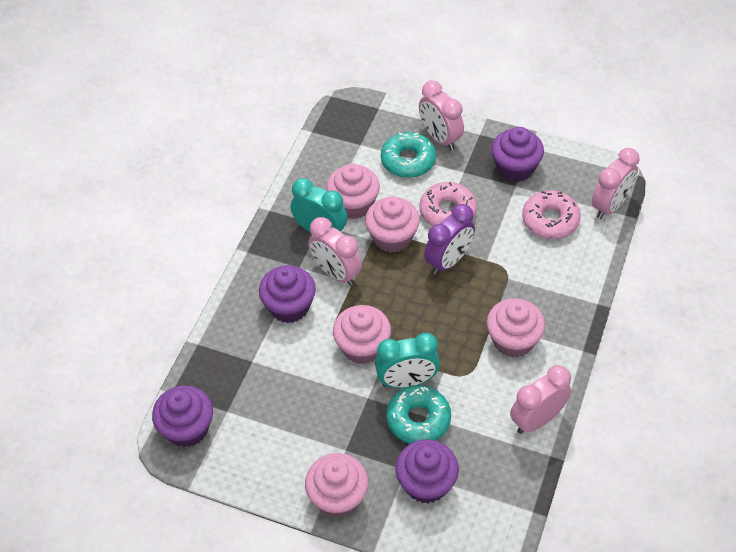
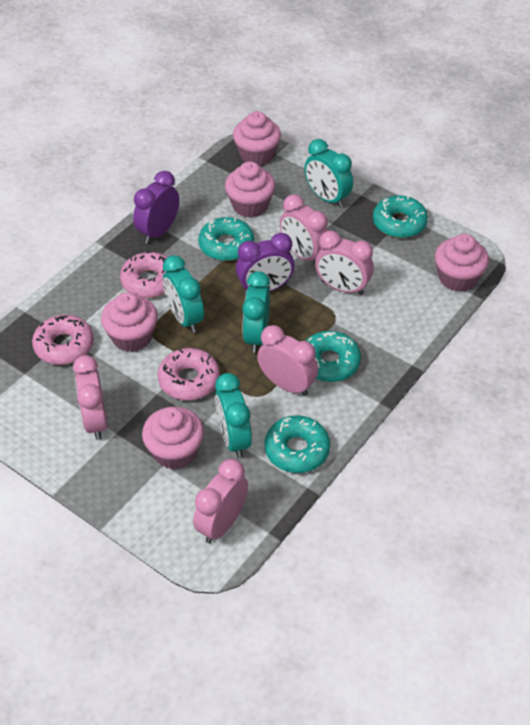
pink clock: [308,217,362,286] [419,80,464,150] [510,365,571,434] [592,148,640,219] = 4 -> [73,355,108,440] [193,459,248,543] [257,325,318,396] [280,194,328,263] [315,230,374,295] = 5
pink donut: [419,182,477,226] [522,190,581,239] = 2 -> [32,315,94,365] [120,251,167,298] [157,348,220,400] = 3
purple clock: [424,204,475,275] = 1 -> [133,171,179,244] [236,233,295,295] = 2
purple cupcake: [152,385,213,447] [259,265,316,323] [395,440,459,503] [491,127,544,182] = 4 -> none = 0
turquoise clock: [291,178,347,233] [375,333,440,388] = 2 -> [163,255,204,333] [215,373,252,458] [242,271,270,353] [305,139,353,208] = 4
turquoise donut: [381,132,436,178] [386,385,451,444] = 2 -> [198,217,254,261] [264,415,330,473] [306,331,361,382] [373,195,428,238] = 4

